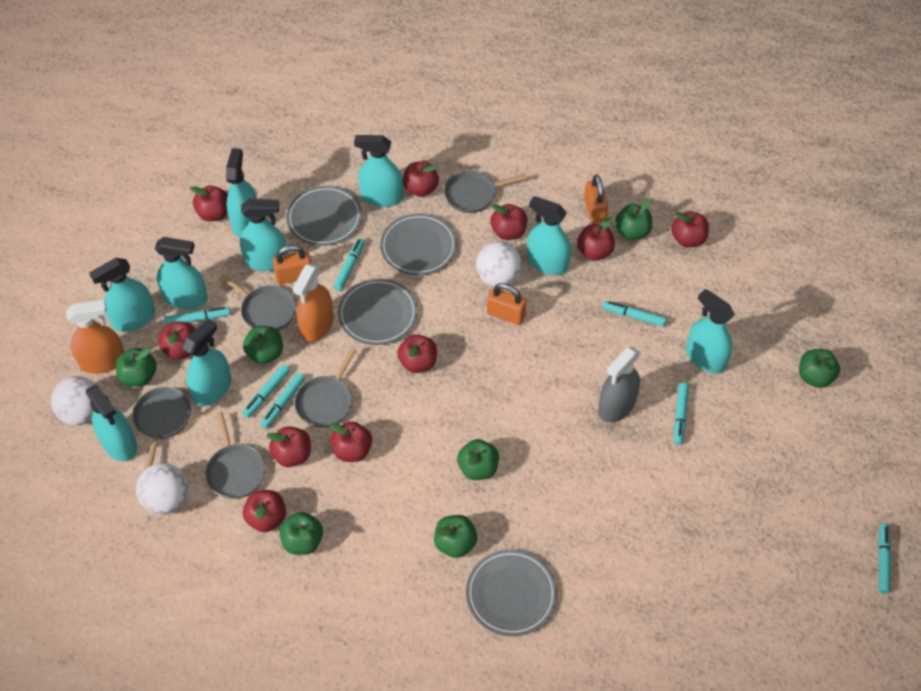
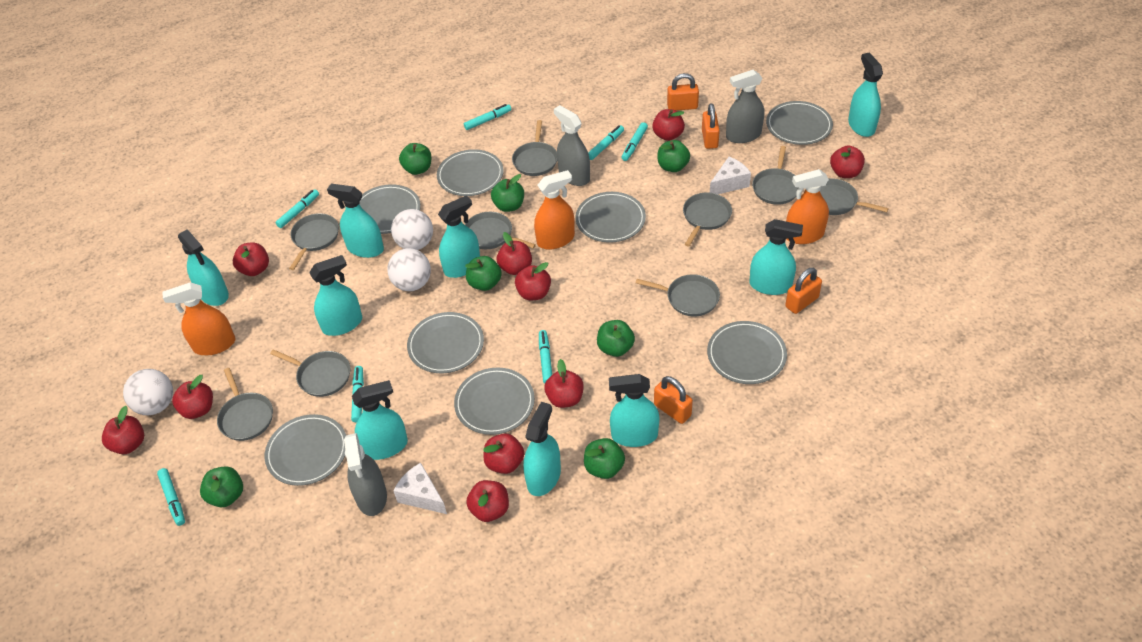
grey pan: [132,387,191,469] [205,412,265,499] [219,274,296,331] [294,348,356,428] [444,171,527,213] = 5 -> [217,368,273,441] [270,349,351,397] [289,213,339,270] [465,212,536,249] [512,120,557,176] [636,274,720,316] [683,192,732,247] [752,146,799,205] [820,178,889,215] = 9
grey plate: [286,186,362,246] [338,279,418,345] [380,213,457,275] [466,549,557,636] = 4 -> [265,414,346,486] [359,184,421,234] [407,312,484,373] [437,149,504,196] [454,368,535,435] [575,192,646,243] [707,321,787,384] [766,101,833,145] = 8
grey spray bottle: [598,347,641,422] = 1 -> [344,433,387,516] [554,105,590,186] [726,70,764,143] = 3
orange padlock: [272,245,311,284] [487,283,527,325] [584,175,608,224] = 3 -> [654,376,693,424] [667,73,699,111] [702,103,720,149] [785,268,822,314] = 4
orange spray bottle: [66,300,125,374] [293,263,333,342] = 2 -> [162,282,235,355] [534,170,575,250] [786,169,829,244] = 3
white cheese: none = 0 -> [393,463,447,514] [710,157,751,194] = 2

